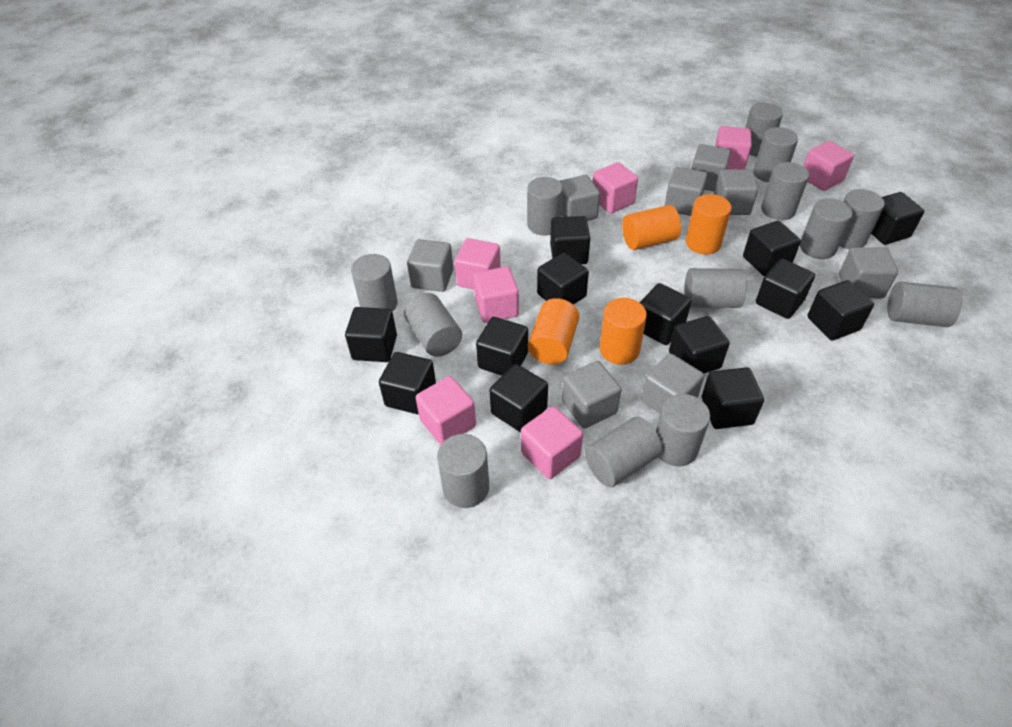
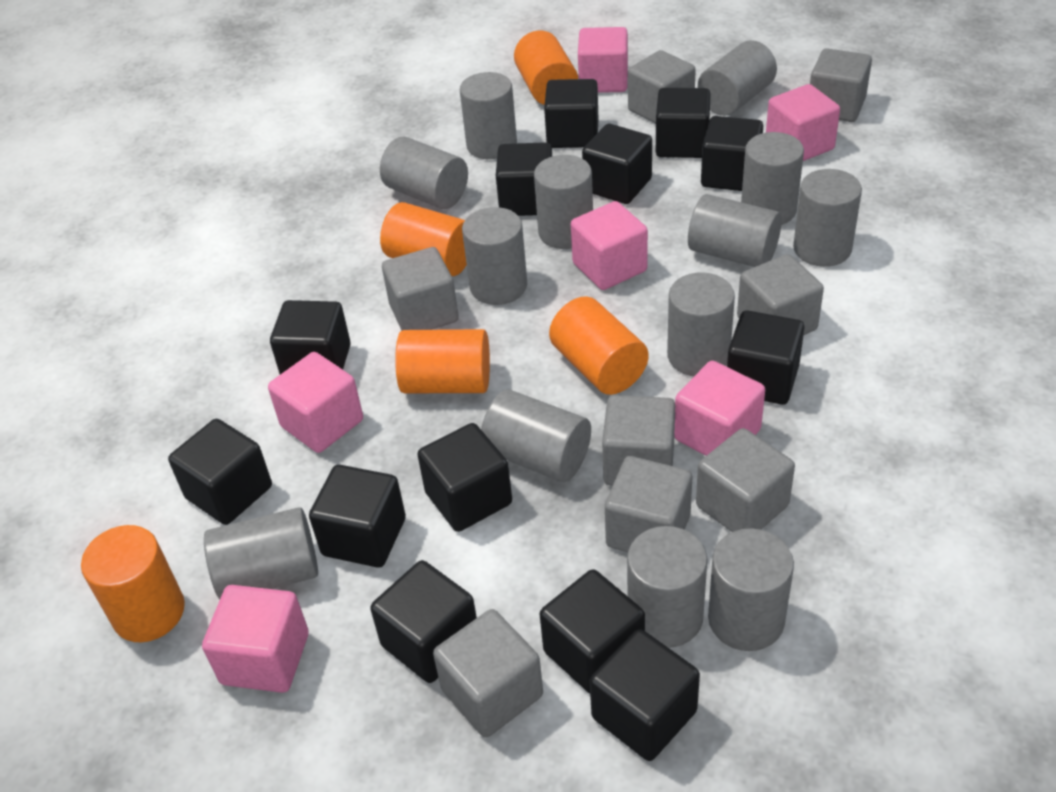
orange cylinder: [528,298,579,364] [600,298,647,365] [622,205,681,250] [686,194,731,254] = 4 -> [81,525,185,642] [380,202,467,276] [395,329,490,393] [514,31,578,105] [549,296,649,395] = 5
pink cube: [416,376,476,445] [455,238,501,289] [473,267,519,323] [521,406,583,479] [593,162,638,214] [715,126,752,169] [803,141,854,191] = 7 -> [202,585,309,693] [268,352,363,453] [571,201,648,290] [578,27,628,93] [674,361,765,456] [766,84,840,161] = 6

